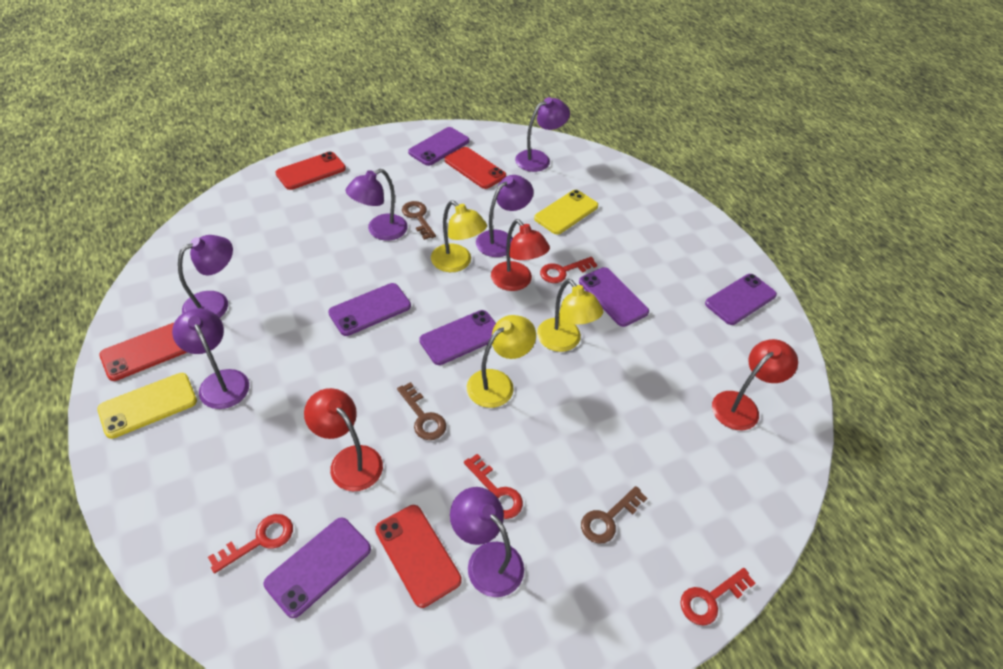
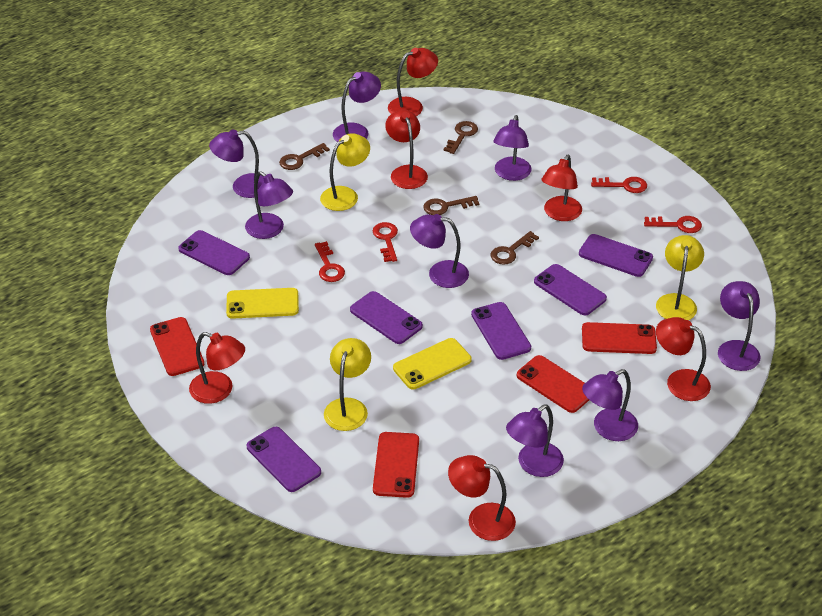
brown key: [397,382,446,440] [402,201,436,240] [581,486,647,543] = 3 -> [279,143,330,170] [423,196,479,215] [443,121,478,154] [491,231,539,265] = 4
purple lamp: [172,308,249,409] [178,235,233,318] [345,169,408,240] [450,487,524,597] [476,175,533,257] [515,97,570,172] = 6 -> [209,129,264,198] [245,171,293,239] [333,71,381,142] [410,214,469,288] [493,115,532,181] [506,404,564,477] [582,369,638,441] [718,281,761,371] = 8
red lamp: [304,388,383,491] [491,219,550,291] [712,339,798,430] = 3 -> [189,332,245,404] [385,109,428,189] [388,48,438,116] [448,455,516,541] [541,155,582,221] [656,317,711,401] = 6

